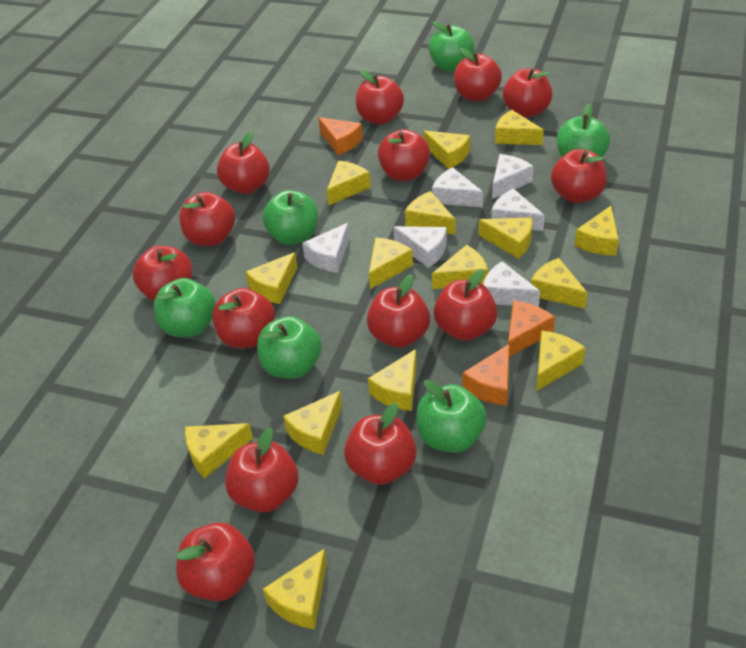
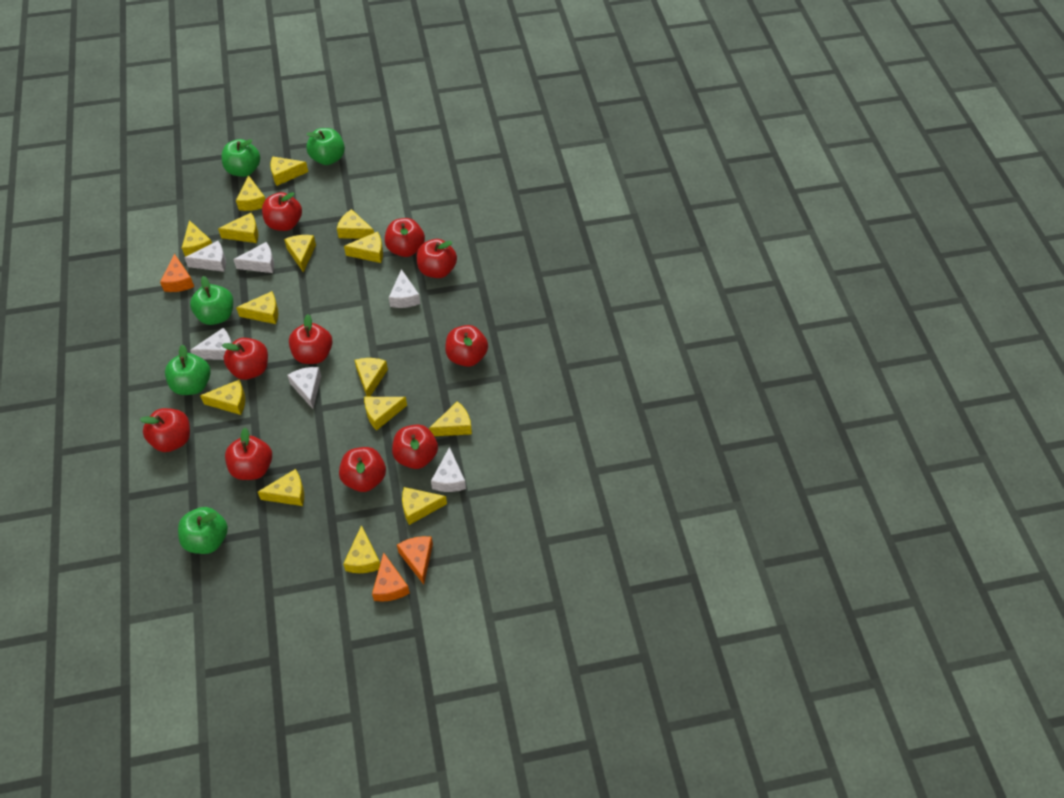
green apple: [154,278,216,337] [257,316,322,379] [262,190,318,245] [417,380,487,453] [429,21,474,71] [557,104,610,157] = 6 -> [165,344,211,395] [178,507,228,554] [190,276,233,325] [222,139,260,177] [306,128,345,165] = 5
red apple: [133,246,192,301] [176,523,255,601] [179,192,235,246] [212,288,275,348] [217,131,270,194] [225,427,299,513] [344,403,416,485] [356,70,404,124] [367,274,430,348] [378,129,430,181] [434,269,497,341] [454,48,502,102] [503,68,552,117] [551,149,607,203] = 14 -> [140,408,190,452] [222,338,268,380] [225,428,272,480] [262,192,302,231] [289,314,333,364] [339,447,386,492] [385,218,425,257] [392,424,438,469] [417,239,457,278] [445,325,488,367] = 10

